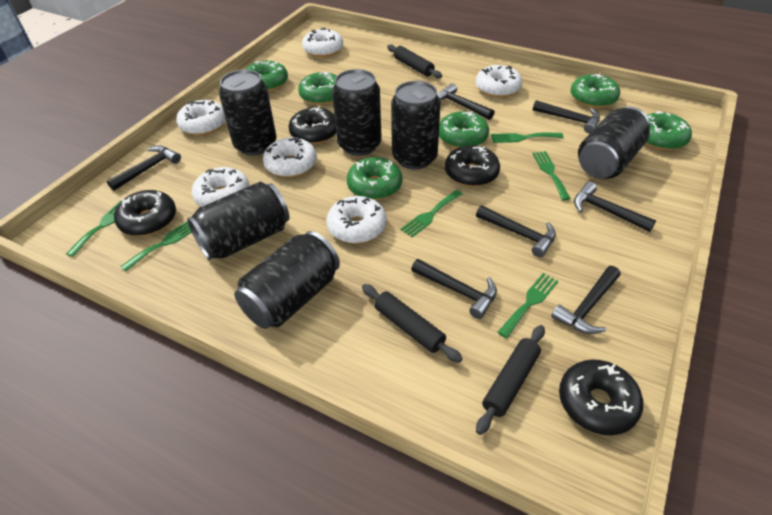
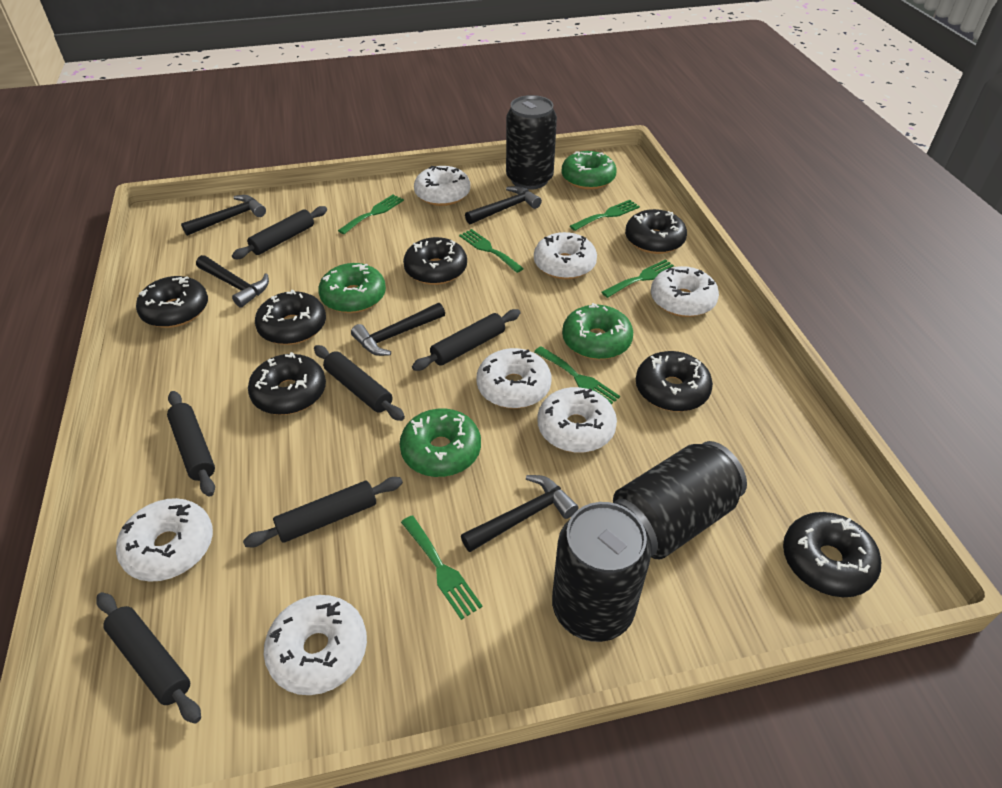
black can: [187,182,289,260] [219,70,276,156] [234,231,340,329] [332,69,382,156] [391,81,441,169] [578,106,650,179] = 6 -> [506,95,557,190] [552,502,651,642] [613,441,747,559] = 3
black donut: [114,190,176,236] [288,107,336,144] [445,145,500,187] [559,359,643,435] = 4 -> [136,276,208,328] [248,352,326,415] [255,290,326,345] [403,237,467,285] [625,209,687,254] [636,351,713,412] [783,512,881,597] = 7
black hammer: [107,145,181,191] [411,259,497,319] [437,83,495,120] [476,205,556,257] [533,100,600,134] [551,266,620,334] [574,182,656,232] = 7 -> [181,195,266,236] [196,255,269,308] [351,303,445,356] [461,475,578,552] [465,186,542,224] = 5
black rolling pin: [362,284,463,363] [387,44,442,78] [476,325,545,435] = 3 -> [96,592,201,724] [167,391,215,497] [232,206,327,259] [243,477,403,547] [314,345,405,421] [412,309,521,371] = 6
green donut: [245,61,288,92] [298,71,337,105] [347,157,402,200] [439,111,489,148] [570,74,620,108] [645,111,692,150] = 6 -> [318,263,386,313] [399,409,481,477] [561,151,617,190] [562,303,633,360] = 4
white donut: [176,100,226,135] [192,167,250,207] [263,137,317,177] [302,28,343,57] [326,196,387,243] [476,65,522,97] = 6 -> [116,498,213,582] [264,595,367,695] [414,166,470,206] [476,348,551,409] [534,232,597,279] [537,387,617,453] [651,266,719,317] = 7

